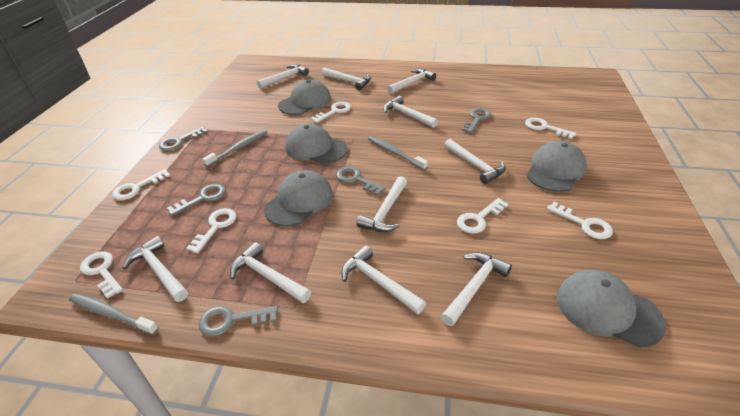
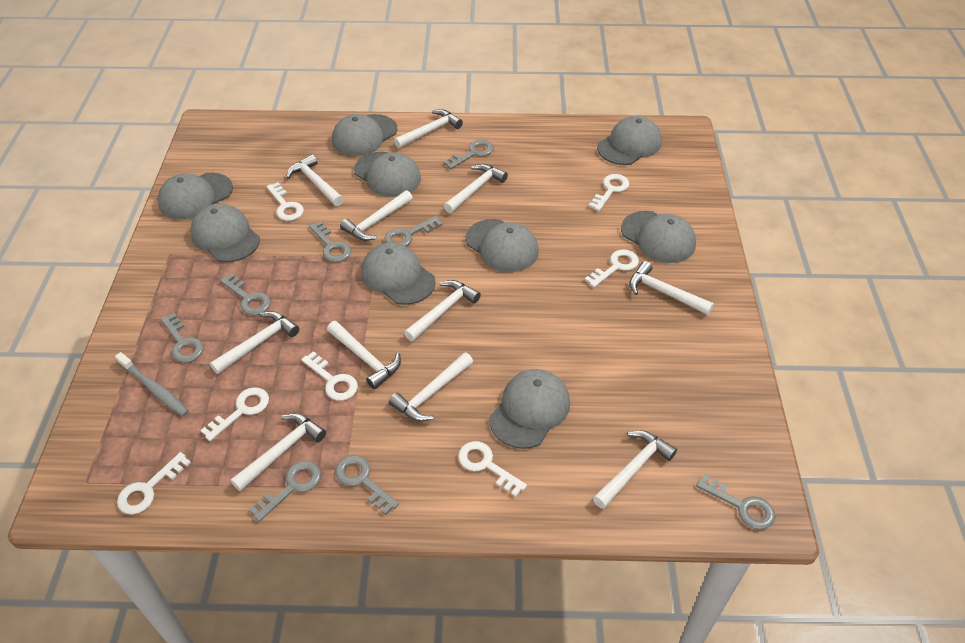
grey cap: [264,170,333,226] [278,79,331,115] [285,123,348,164] [526,141,587,192] [557,270,666,348] = 5 -> [158,173,233,220] [190,203,260,262] [332,114,397,156] [354,152,421,197] [361,242,436,305] [465,219,539,272] [489,369,570,449] [597,116,662,165] [621,211,696,263] = 9
grey key: [159,127,208,151] [167,184,226,216] [199,306,278,336] [336,166,386,196] [462,108,491,133] = 5 -> [161,313,204,363] [220,273,271,315] [249,461,321,522] [309,221,351,262] [335,455,399,515] [384,216,443,246] [443,140,494,169] [696,474,775,530] = 8
grey toothbrush: [69,294,159,335] [202,130,268,167] [368,136,428,170] = 3 -> [115,352,189,417] = 1
white hammer: [123,236,188,302] [230,242,311,303] [257,64,309,89] [322,68,371,90] [341,246,426,314] [356,176,407,232] [383,96,438,128] [387,69,436,94] [440,252,512,326] [444,139,506,184] = 10 -> [210,311,299,374] [231,413,326,491] [286,154,344,206] [327,321,401,389] [340,190,413,241] [389,352,473,421] [394,109,463,148] [404,280,481,341] [444,164,508,213] [593,430,677,509] [629,261,714,315] = 11

